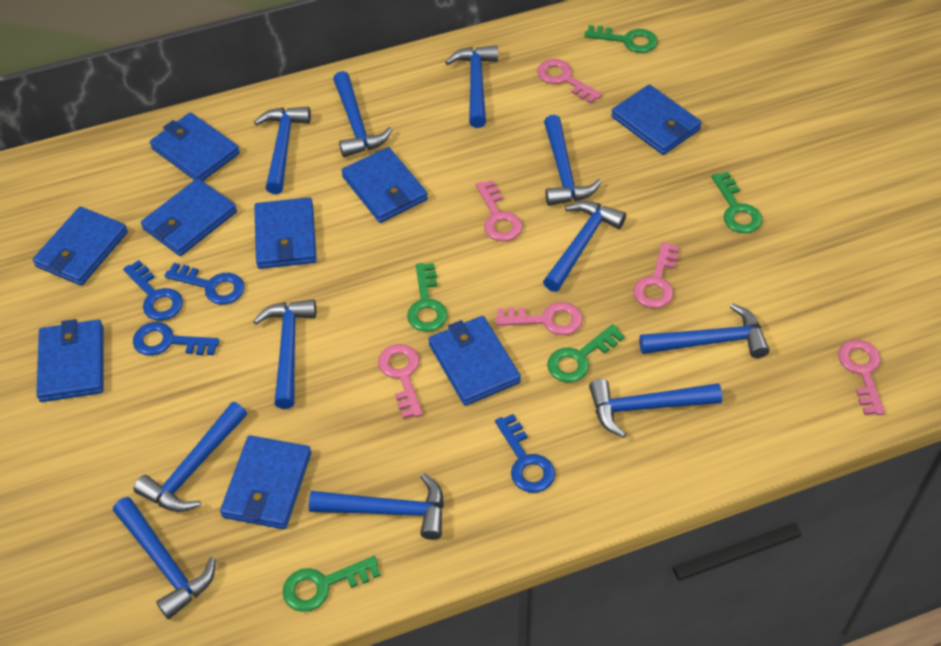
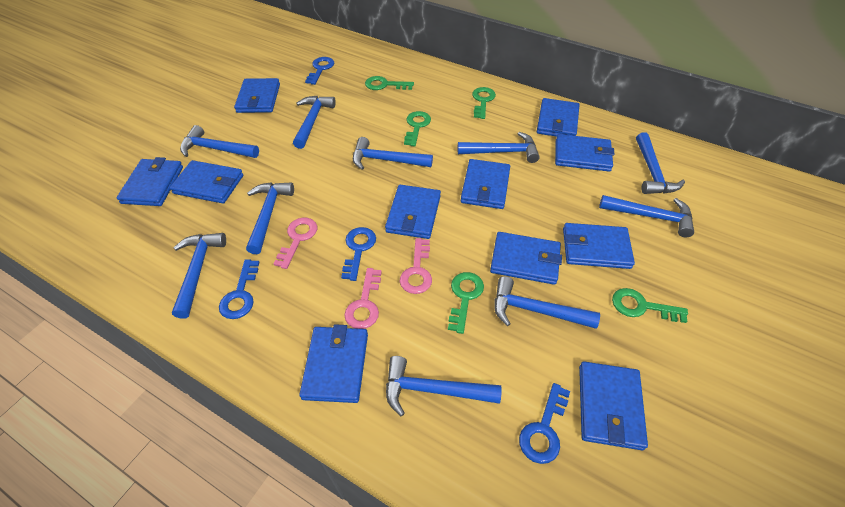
blue hammer: [113,497,216,619] [134,402,247,512] [253,299,316,409] [254,107,311,194] [309,473,444,540] [333,71,392,157] [445,45,498,128] [543,201,626,292] [544,115,602,206] [589,379,722,438] [639,303,770,358] = 11 -> [172,233,226,319] [180,125,259,158] [246,182,294,254] [293,96,336,149] [353,137,433,170] [386,356,502,416] [458,132,540,163] [494,276,600,329] [599,195,694,237] [636,132,685,194] = 10
blue wallet: [33,207,128,286] [36,319,103,402] [141,178,237,256] [150,112,240,181] [220,435,311,529] [254,197,317,269] [341,147,428,223] [428,316,521,406] [611,84,702,155] = 9 -> [117,157,183,206] [170,160,243,204] [234,78,280,113] [299,324,368,403] [385,185,441,239] [461,159,510,209] [490,232,562,285] [537,98,580,137] [555,134,615,172] [563,223,635,269] [579,362,648,450] = 11
pink key: [378,344,423,419] [476,180,522,242] [496,302,583,335] [537,59,602,104] [633,242,679,308] [838,340,885,415] = 6 -> [273,218,317,269] [344,268,382,329] [400,238,432,294] = 3

